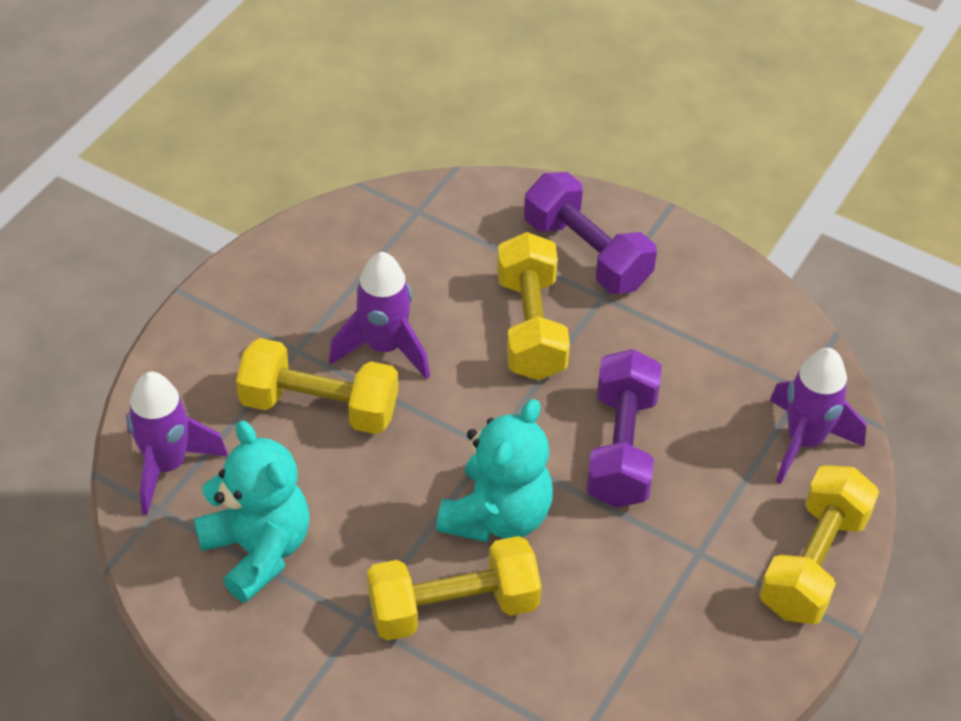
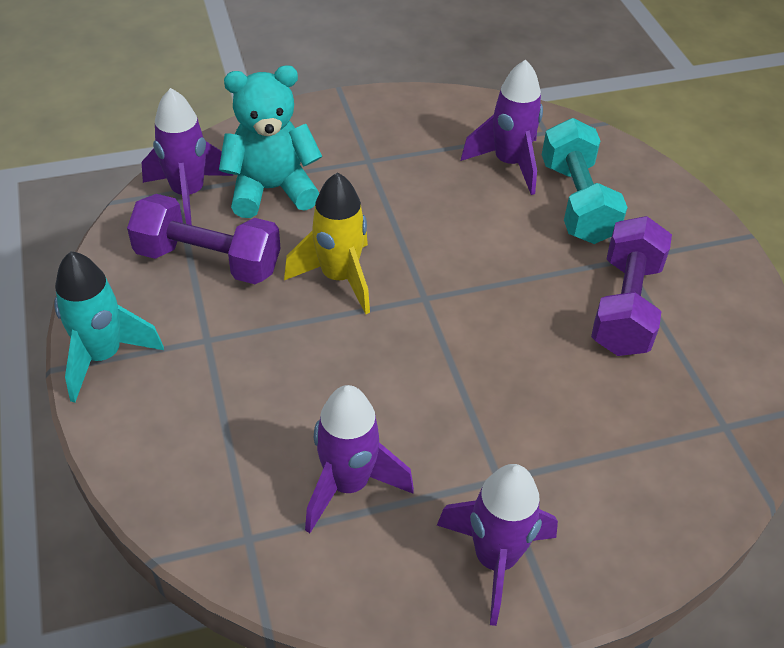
purple rocket: [126,372,228,515] [329,252,430,379] [770,348,866,484] = 3 -> [142,88,233,225] [305,385,414,533] [437,464,558,626] [461,60,543,195] = 4
turquoise dumbbell: none = 0 -> [542,118,628,244] = 1
turquoise rocket: none = 0 -> [54,251,164,403] = 1
turquoise teddy bear: [194,420,310,603] [436,399,553,542] = 2 -> [219,65,322,218] = 1
yellow dumbbell: [236,338,398,434] [367,536,541,641] [497,232,570,380] [759,465,879,624] = 4 -> none = 0
yellow rocket: none = 0 -> [284,172,370,314] = 1

